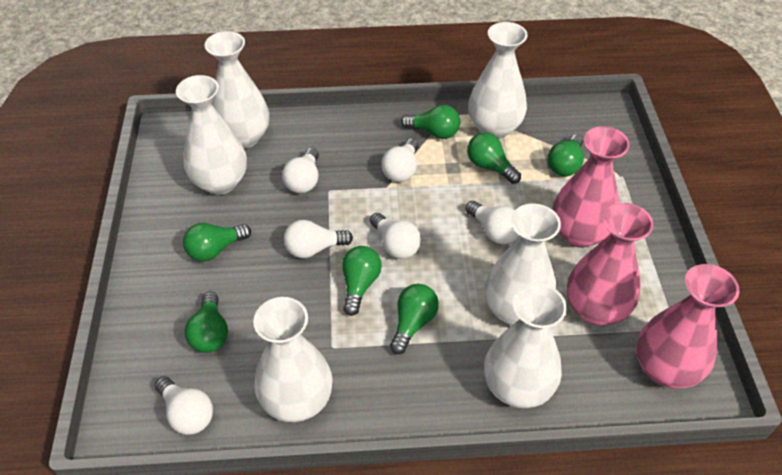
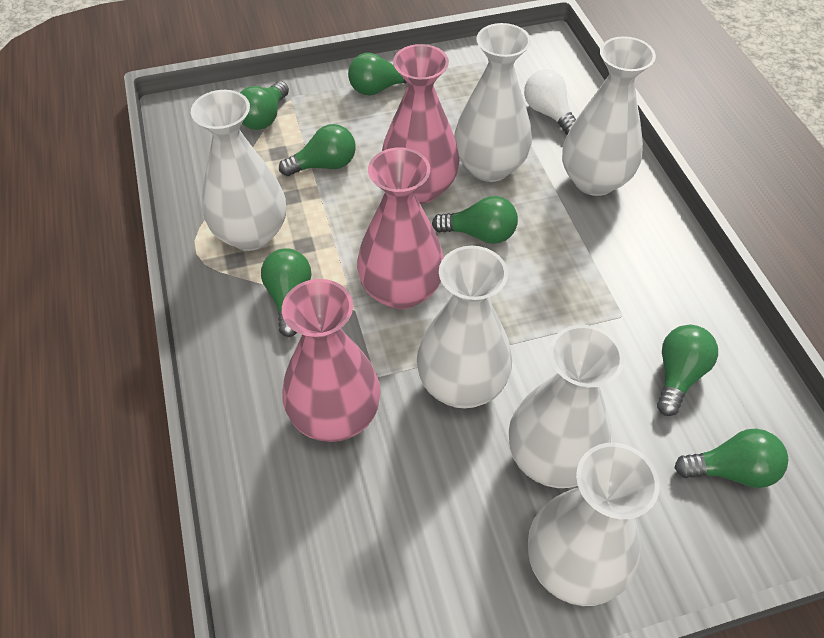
white light bulb: [155,376,213,435] [282,148,319,193] [284,220,353,258] [370,213,421,259] [381,138,419,182] [465,201,519,244] = 6 -> [524,69,576,135] = 1

